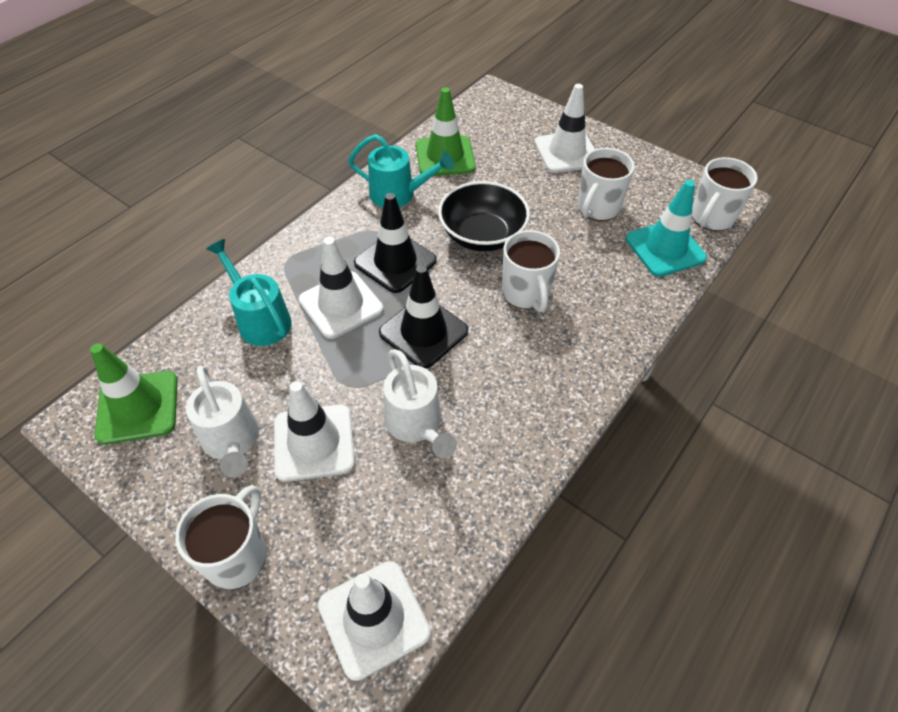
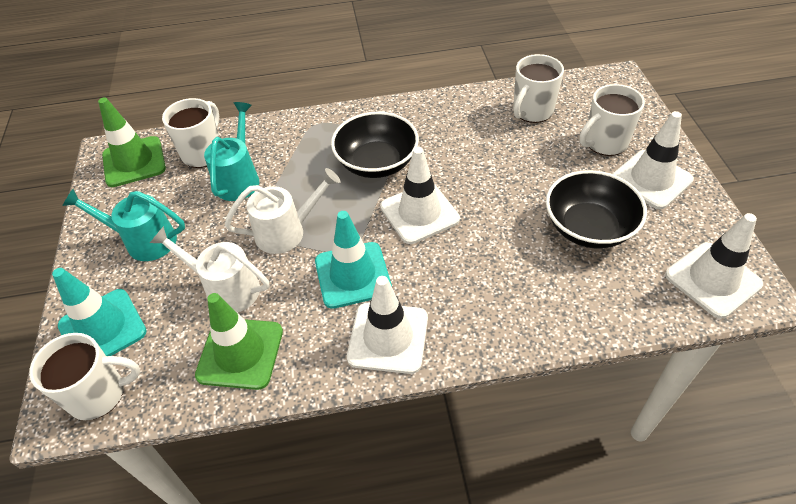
black bowl: [438,181,530,251] = 1 -> [331,111,419,178] [546,170,647,249] = 2
black traffic cone: [354,193,437,293] [379,265,468,368] = 2 -> none = 0
turquoise traffic cone: [626,180,707,277] = 1 -> [52,268,147,356] [315,211,392,309] = 2

